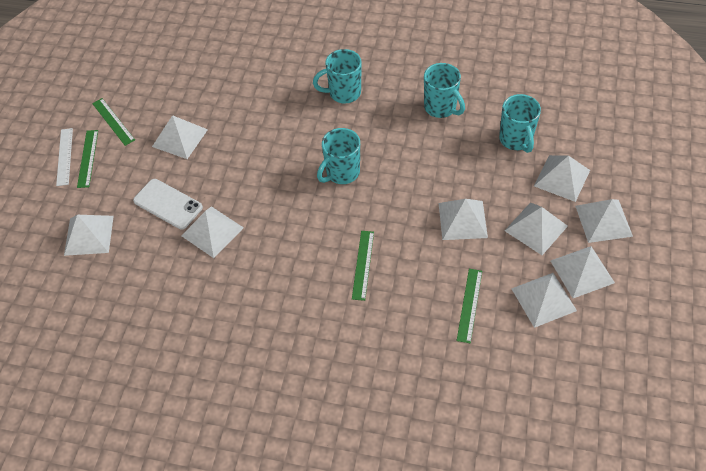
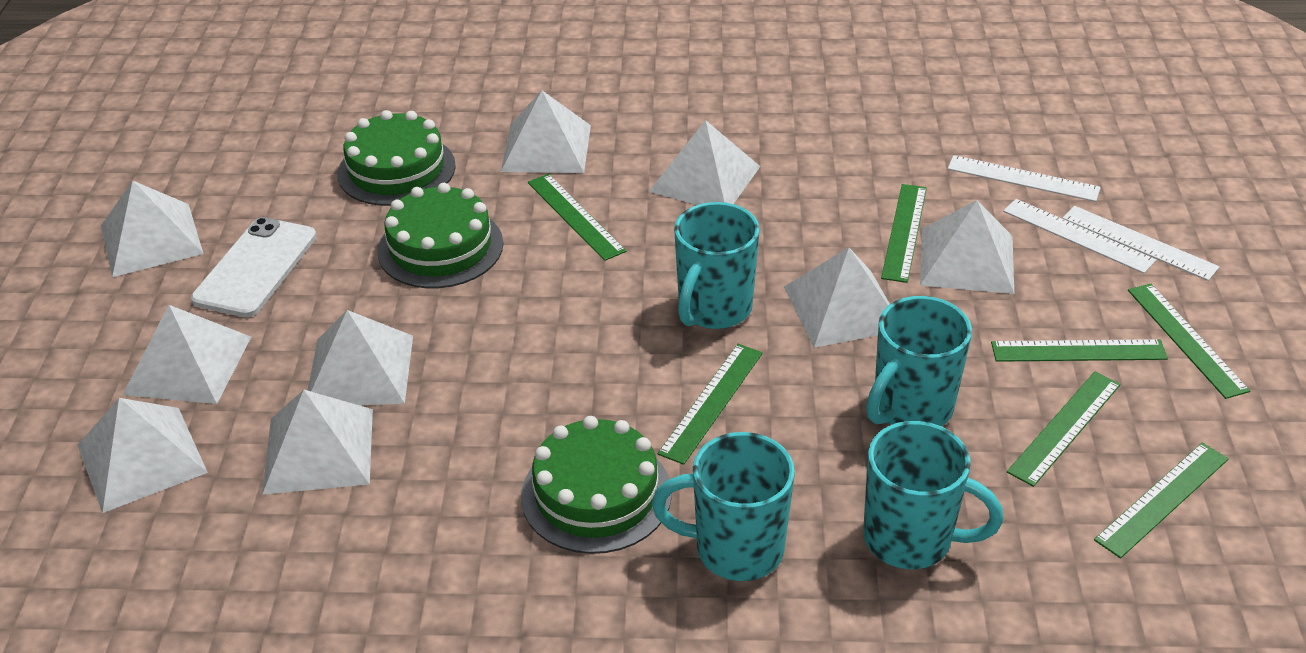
green cake: none = 0 -> [337,110,456,206] [377,183,503,288] [521,416,672,554] = 3
green ruler: [77,130,98,188] [92,98,135,146] [352,231,374,301] [457,269,482,343] = 4 -> [528,174,626,261] [658,344,763,465] [881,184,927,283] [991,339,1168,362] [1007,372,1121,487] [1094,443,1229,558] [1128,284,1250,399] = 7
white ruler: [56,128,73,186] = 1 -> [947,155,1101,202] [1003,199,1156,274] [1062,206,1220,281] = 3

